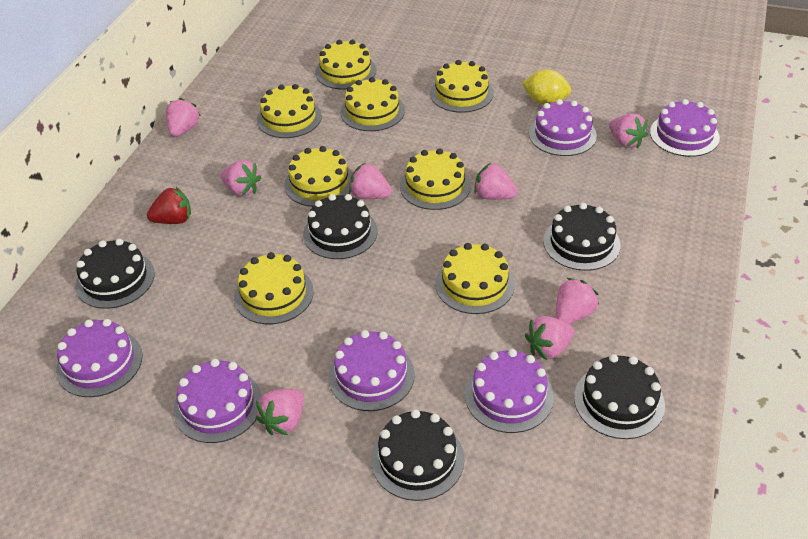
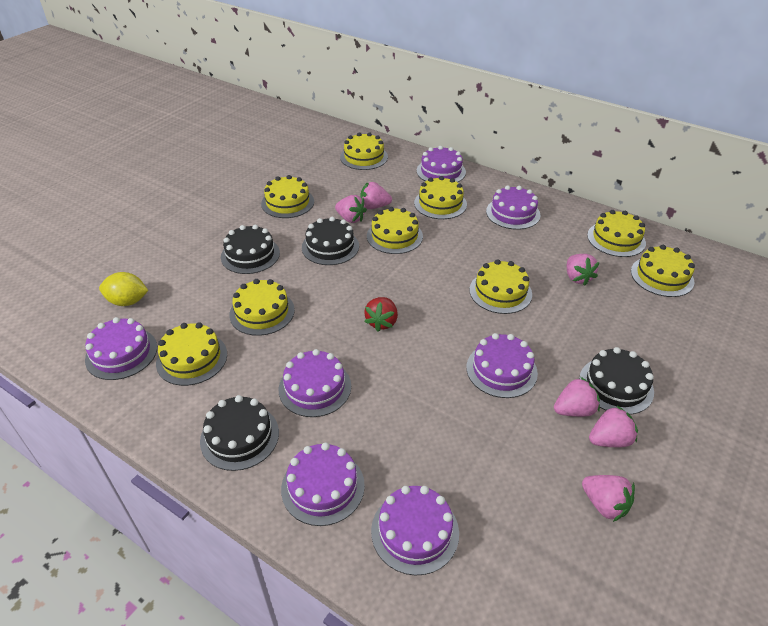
black cake: [75,239,155,309] [303,194,377,259] [371,409,464,501] [543,203,621,271] [574,354,665,439] = 5 -> [200,395,279,471] [221,225,280,274] [302,217,359,265] [579,347,654,415] = 4
pink strawberry: [166,98,201,137] [221,160,262,196] [256,389,304,435] [349,162,392,199] [474,163,517,200] [525,316,574,360] [556,278,599,324] [609,113,648,149] = 8 -> [335,195,367,223] [360,182,392,209] [554,377,600,417] [567,254,599,286] [582,475,635,522] [589,405,638,447] = 6
purple cake: [56,319,142,397] [174,359,262,443] [328,330,415,411] [465,349,554,433] [529,99,597,156] [650,99,720,157] = 6 -> [85,317,157,380] [279,349,351,417] [281,442,365,526] [371,486,459,575] [417,146,466,182] [466,333,538,398] [486,185,541,230] = 7
yellow cake: [234,252,314,324] [257,84,322,138] [284,146,353,207] [315,39,376,89] [340,77,405,131] [400,148,471,210] [430,60,494,113] [435,243,515,314] = 8 -> [156,322,227,386] [229,279,295,336] [261,175,314,218] [340,132,388,170] [367,207,423,254] [414,176,467,219] [470,259,532,314] [587,210,646,257] [631,245,695,297] = 9

